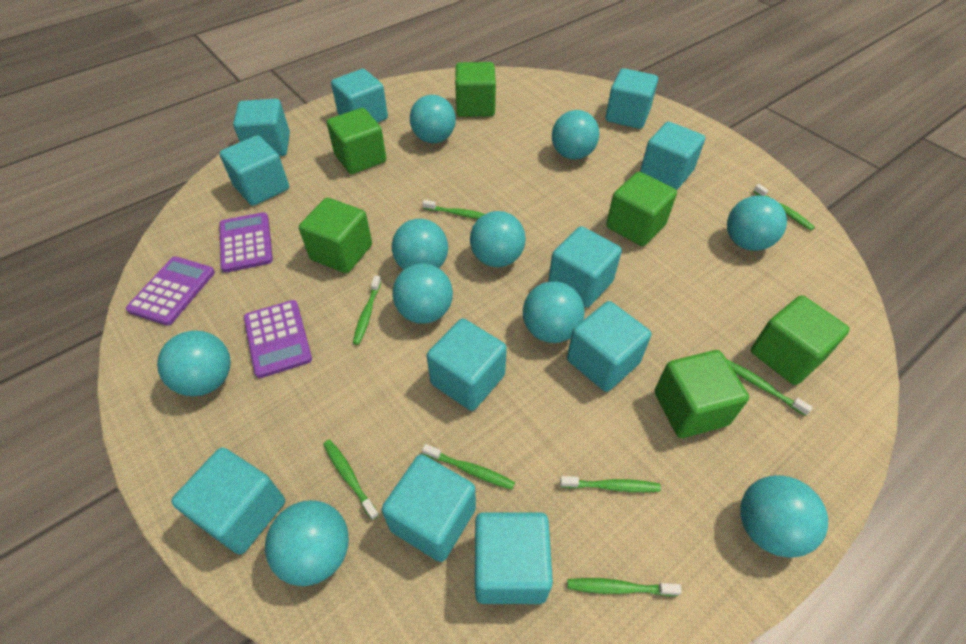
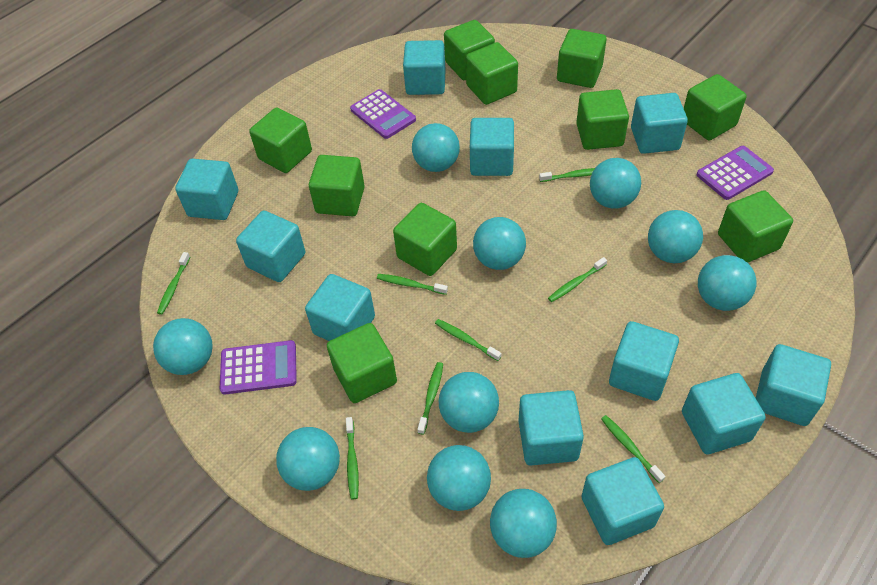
green cube: [299,198,372,273] [327,108,386,174] [455,62,496,117] [606,172,677,246] [654,350,749,438] [751,295,850,385] = 6 -> [249,108,312,173] [309,155,365,216] [327,323,397,403] [393,203,457,276] [444,20,495,80] [466,42,518,105] [557,29,607,88] [576,89,629,150] [684,74,747,140] [718,190,793,263] = 10

